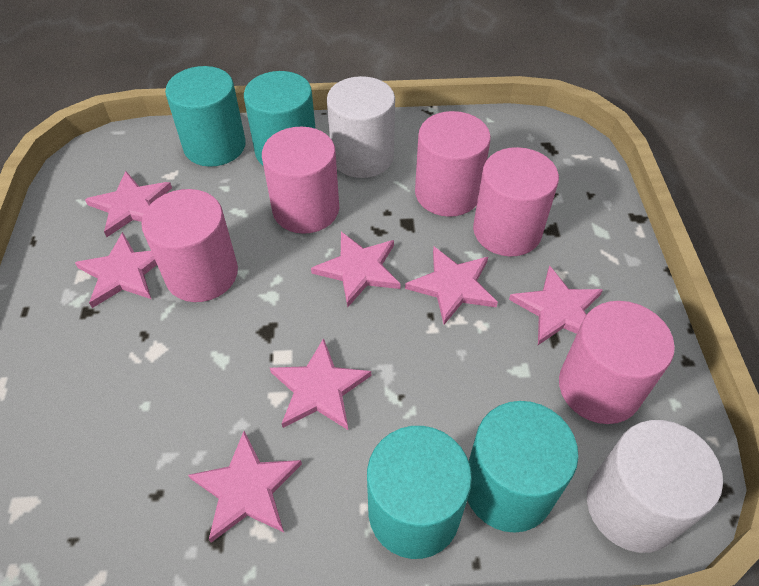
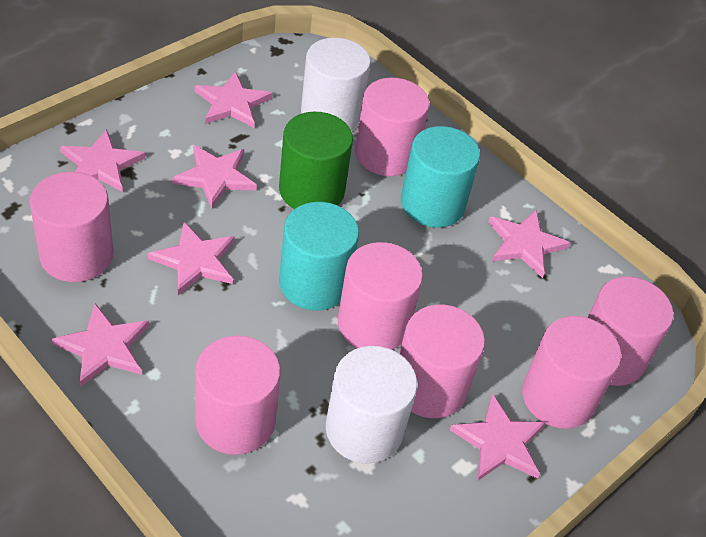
green cylinder: none = 0 -> [279,112,353,209] = 1
pink cylinder: [141,189,238,302] [262,127,339,234] [415,111,491,217] [473,147,559,256] [559,301,675,424] = 5 -> [30,172,113,282] [195,336,281,455] [338,242,423,350] [355,78,430,176] [399,304,485,418] [522,316,621,429] [587,276,673,386] = 7
turquoise cylinder: [165,66,246,167] [244,71,316,165] [367,426,472,559] [468,401,579,533] = 4 -> [279,202,359,311] [401,126,480,228] = 2

